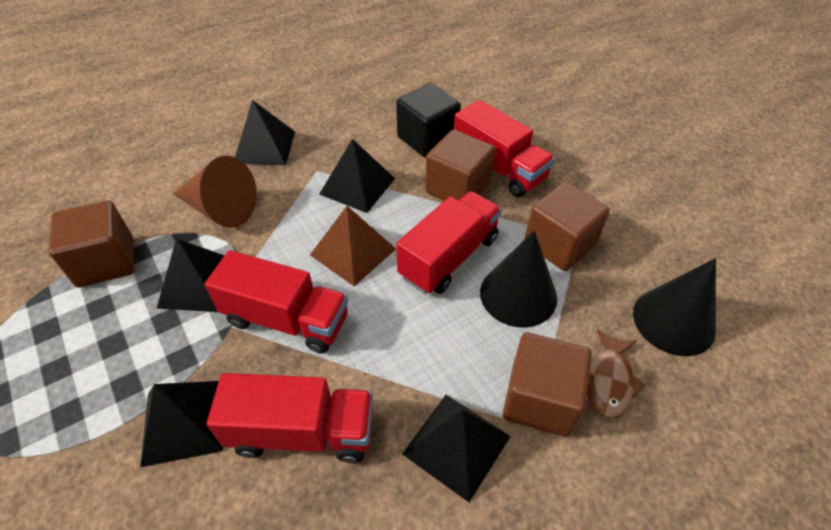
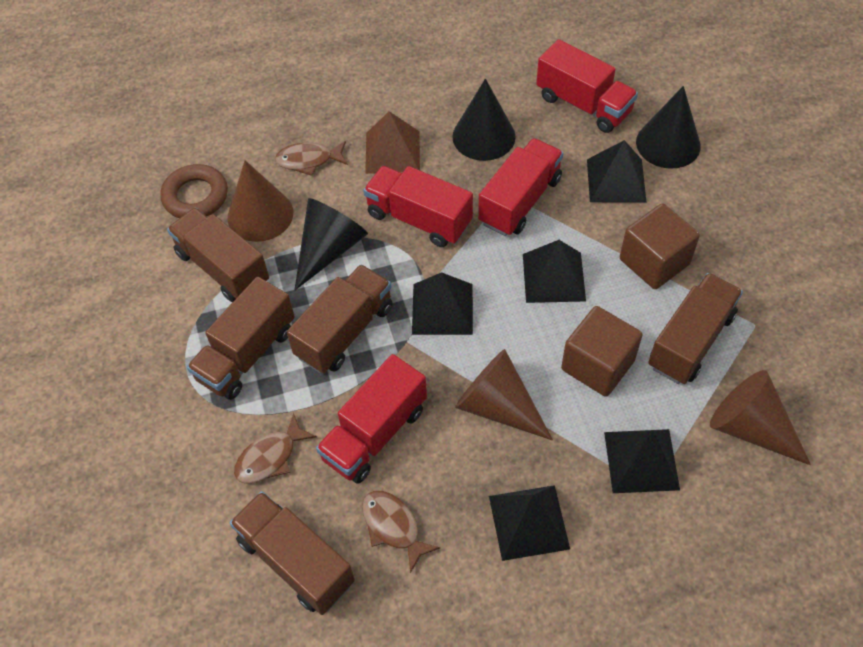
black cone: [480,230,557,328] [633,258,716,356] = 2 -> [295,198,368,290] [452,79,516,161] [636,86,701,169] = 3
black cube: [396,83,461,158] = 1 -> none = 0
brown cone: [173,156,257,228] = 1 -> [228,160,293,242] [455,349,553,440] [710,370,811,465] = 3
brown cube: [48,200,134,287] [425,130,495,201] [503,333,592,437] [524,182,610,271] = 4 -> [561,306,643,397] [620,203,700,289] = 2
brown fish: [587,329,646,418] = 1 -> [234,413,317,484] [275,141,348,176] [362,491,440,573] = 3
brown ring: none = 0 -> [160,164,228,218] = 1
brown truck: none = 0 -> [167,208,269,302] [187,277,295,400] [230,491,355,615] [287,264,393,373] [648,273,743,384] = 5

